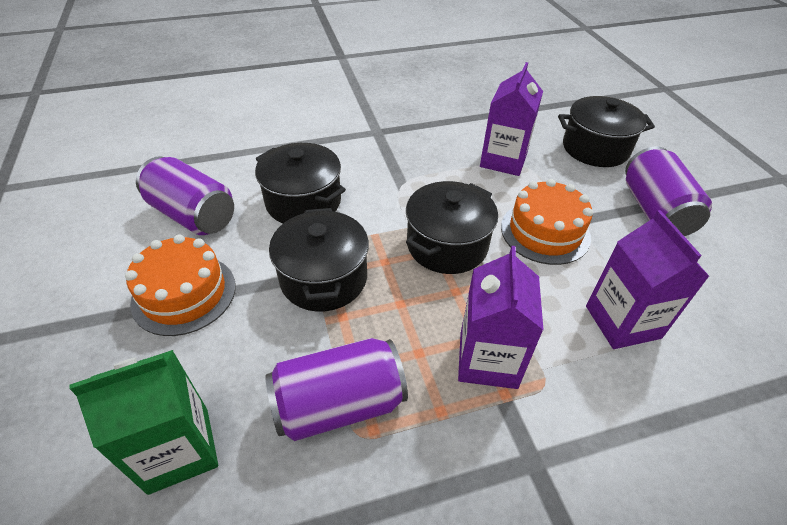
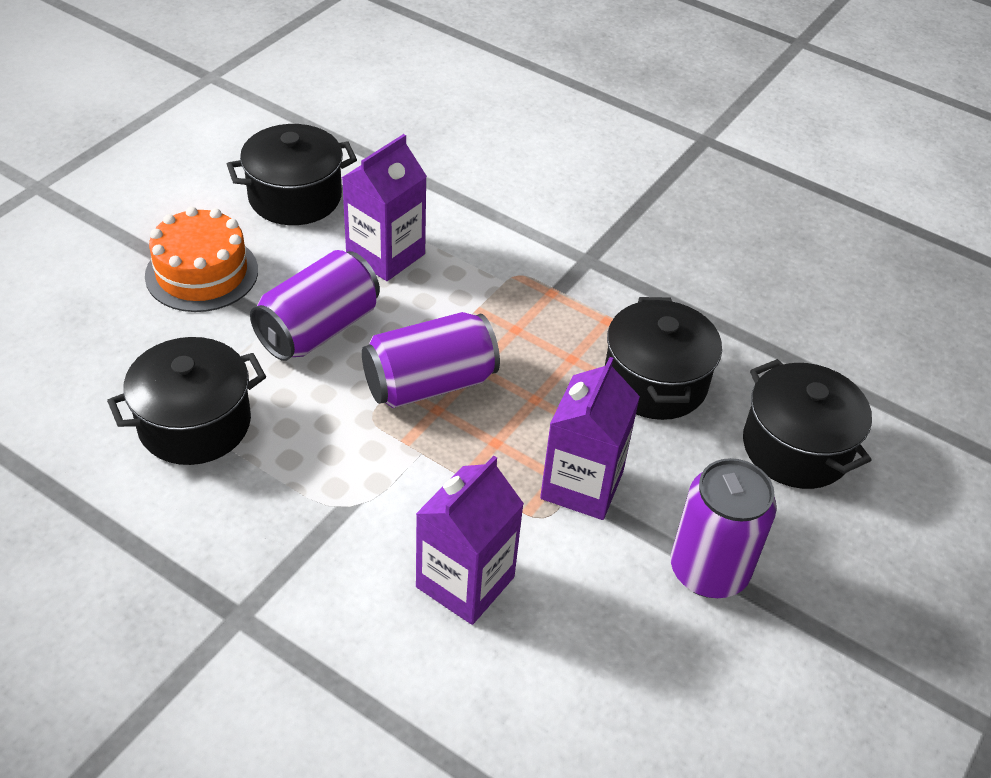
green carton: [69,350,218,495] = 1 -> none = 0
orange cake: [125,234,236,336] [501,179,593,265] = 2 -> [145,207,258,312] = 1

